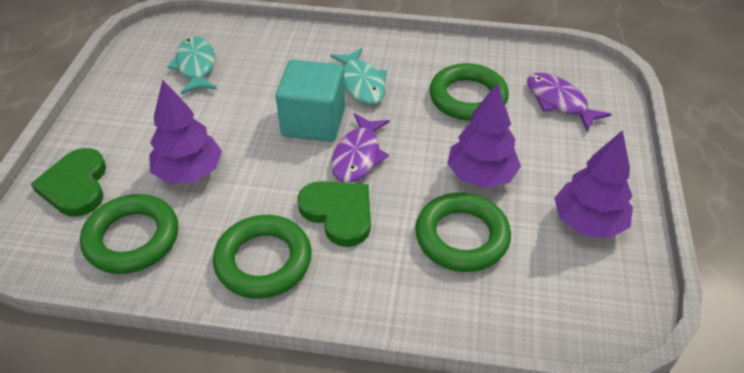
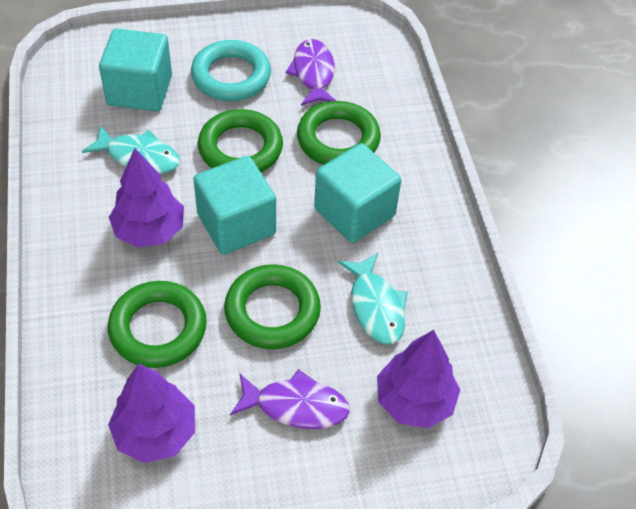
green heart: [31,148,106,217] [297,181,371,247] = 2 -> none = 0
turquoise cube: [276,60,345,142] = 1 -> [99,28,172,111] [193,156,276,254] [314,143,401,243] = 3
turquoise ring: none = 0 -> [191,40,271,101] = 1

